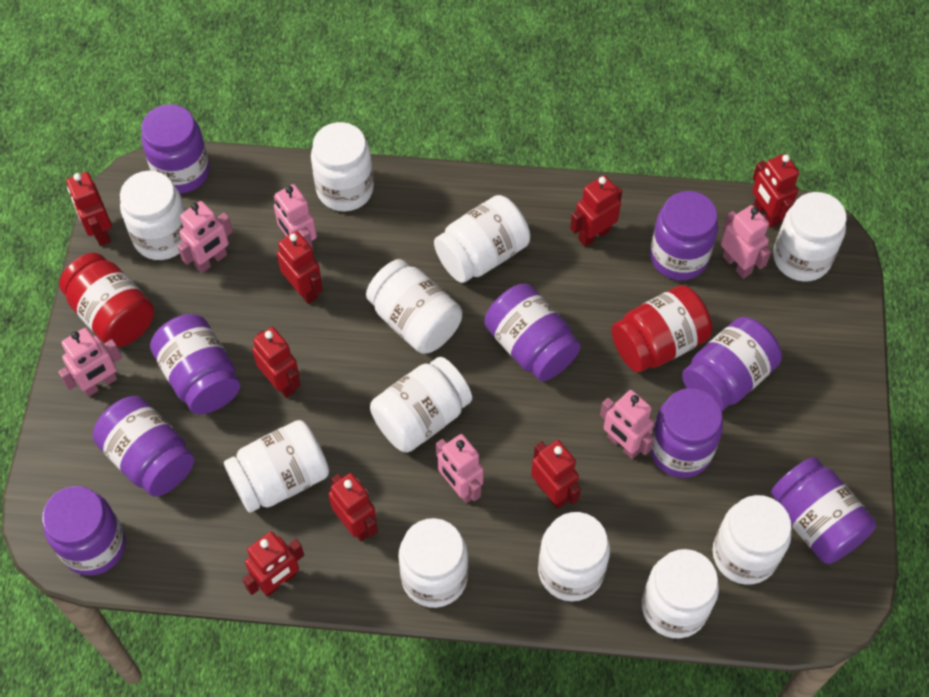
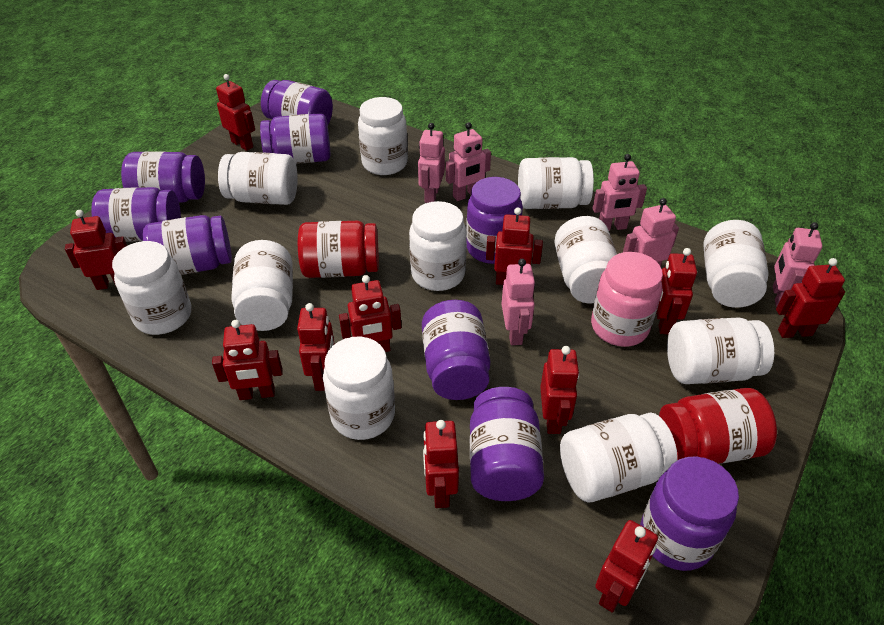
pink jar: none = 0 -> [591,252,663,347] = 1
red robot: [66,172,112,246] [243,532,304,597] [252,327,301,398] [277,231,323,304] [328,473,378,541] [531,440,581,509] [570,175,622,247] [752,154,799,228] = 8 -> [65,210,127,290] [212,320,283,400] [216,74,255,151] [297,303,335,391] [339,275,401,352] [423,420,459,508] [486,207,543,285] [540,346,579,434] [595,520,658,613] [656,248,697,334] [776,258,845,338] = 11

